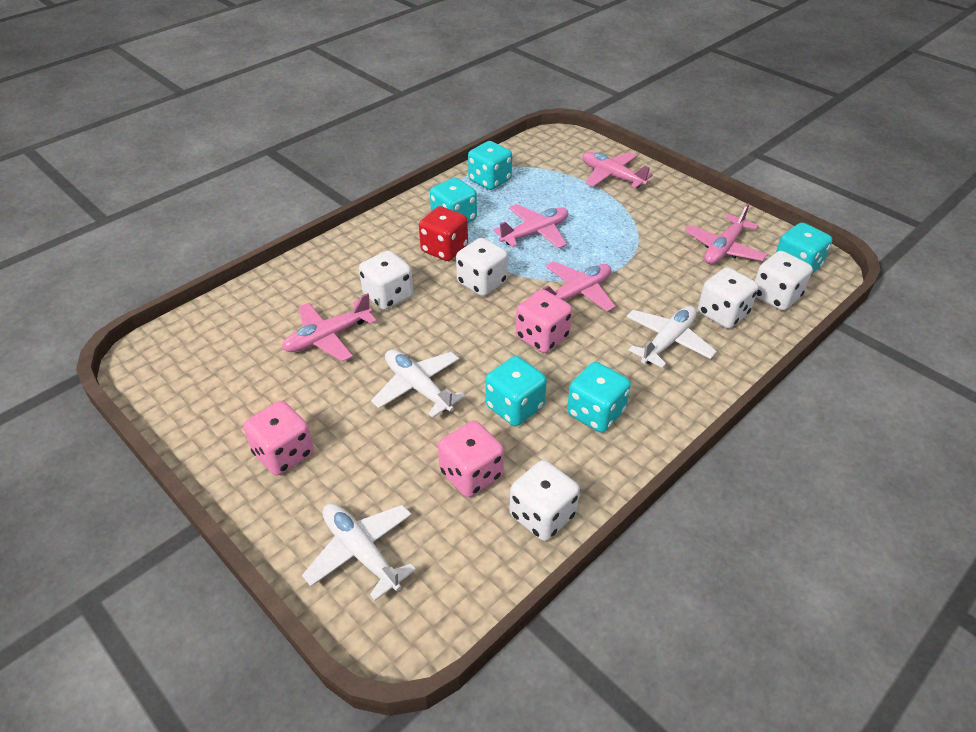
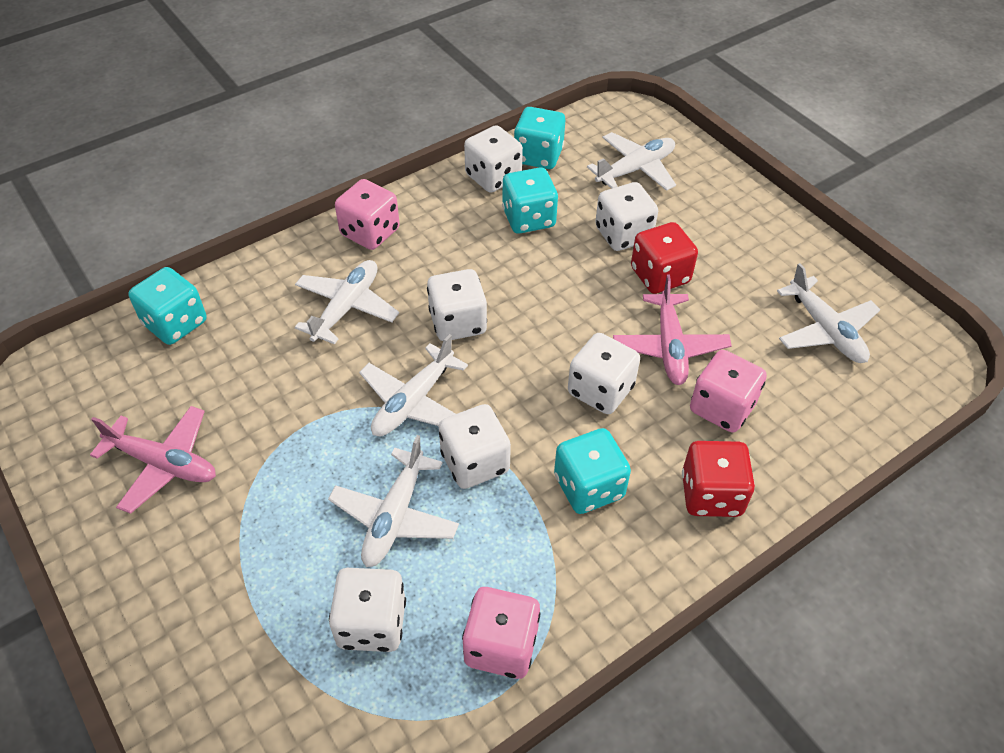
pink plane: [282,293,377,362] [493,204,568,249] [533,261,616,312] [583,152,653,188] [684,204,767,264] = 5 -> [90,406,216,514] [613,275,732,385] = 2
red dice: [419,206,468,261] = 1 -> [631,222,698,294] [682,441,755,517] = 2
turquoise dice: [430,178,477,223] [468,141,512,190] [485,356,547,426] [567,362,631,433] [776,223,832,275] = 5 -> [128,267,207,345] [502,167,558,234] [514,107,565,169] [554,428,631,514] = 4
white dice: [359,250,413,310] [456,238,508,296] [509,460,580,541] [698,267,758,329] [755,251,813,311] = 5 -> [329,568,406,652] [427,269,487,341] [439,404,511,489] [464,125,523,193] [568,333,640,414] [595,182,658,251] = 6
white plane: [302,503,416,601] [371,350,465,418] [626,306,717,368] = 3 -> [295,260,399,344] [328,435,459,567] [359,334,468,436] [587,132,676,191] [777,263,881,363] = 5

